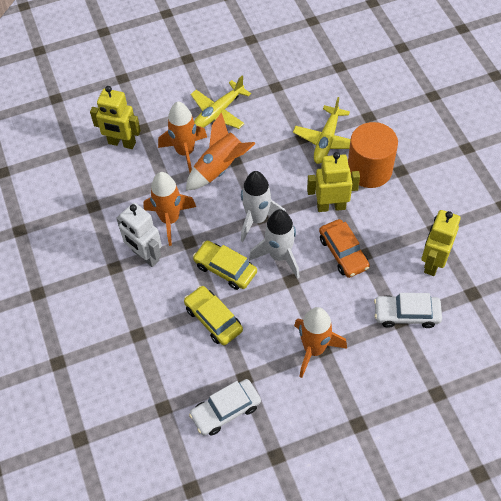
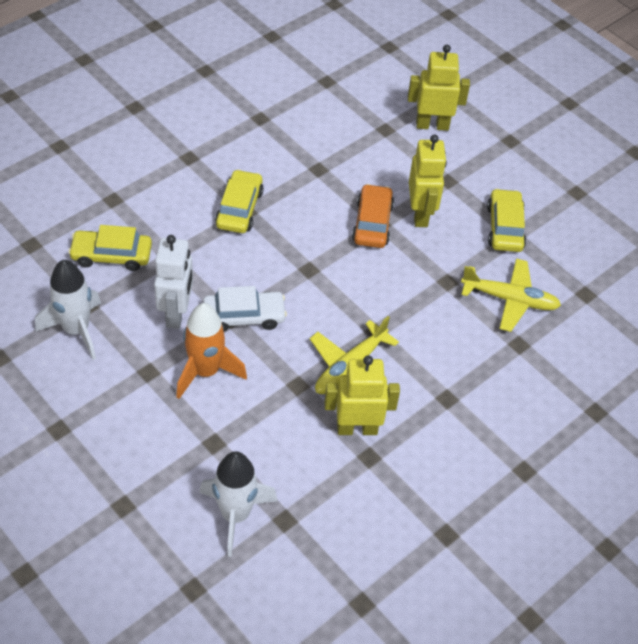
orange cylinder: [348,122,398,188] = 1 -> none = 0
orange rocket: [143,172,196,246] [158,101,207,172] [186,112,256,191] [294,307,347,378] = 4 -> [176,303,247,399] = 1
white car: [189,379,261,436] [374,293,442,328] = 2 -> [203,286,287,332] = 1
yellow car: [184,286,243,345] [193,241,257,290] = 2 -> [68,225,152,271] [215,169,264,233] [487,188,526,252] = 3

